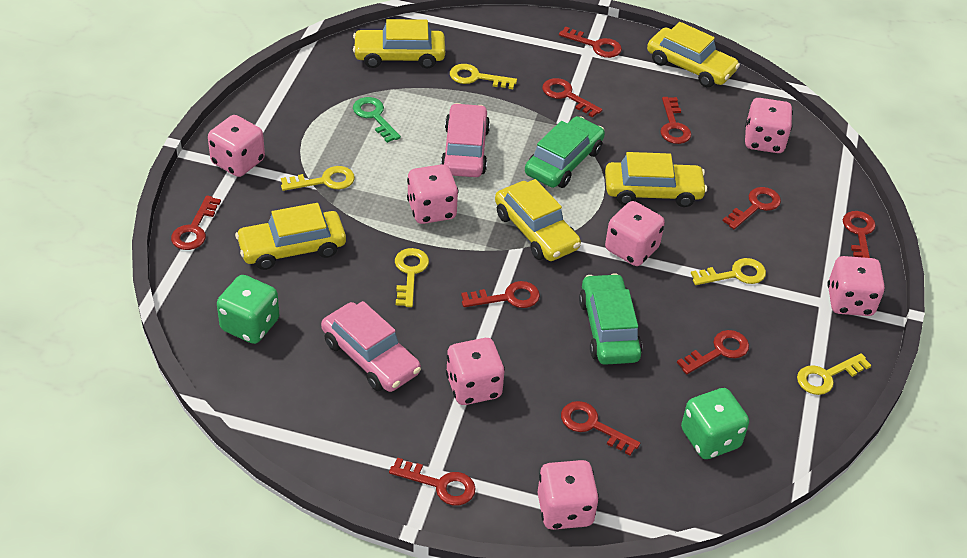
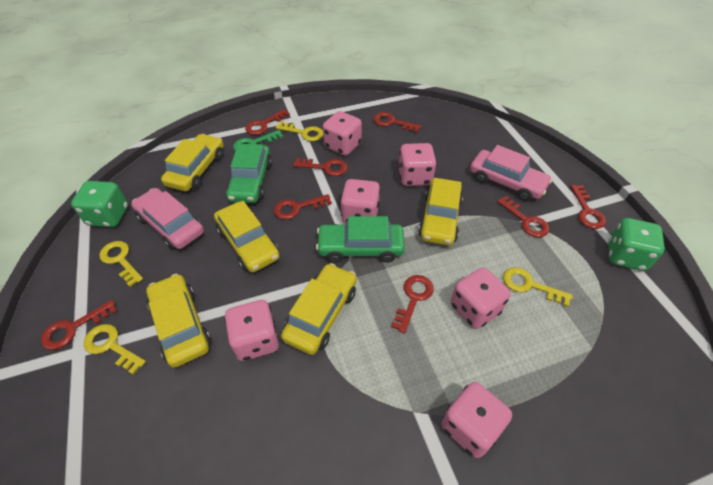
pink dice: [208,115,265,177] [407,164,459,224] [446,338,505,405] [537,460,599,530] [605,201,665,266] [745,98,793,153] [827,256,885,316] = 7 -> [224,300,279,361] [323,111,362,156] [341,179,380,223] [398,143,437,186] [441,382,512,458] [451,267,511,329] = 6
red key: [171,195,221,250] [389,458,476,505] [461,281,540,308] [542,78,602,118] [559,26,622,58] [561,401,640,456] [660,97,691,144] [677,330,749,374] [722,187,781,229] [843,211,876,258] = 10 -> [41,300,117,350] [245,109,290,135] [274,194,332,220] [293,158,347,176] [373,112,421,133] [391,275,434,333] [497,196,549,237] [571,185,606,229] = 8
yellow key: [281,166,355,191] [395,248,429,307] [450,64,517,89] [691,258,766,285] [797,353,872,395] = 5 -> [84,324,146,374] [99,241,143,287] [276,121,323,141] [503,267,573,307] = 4

